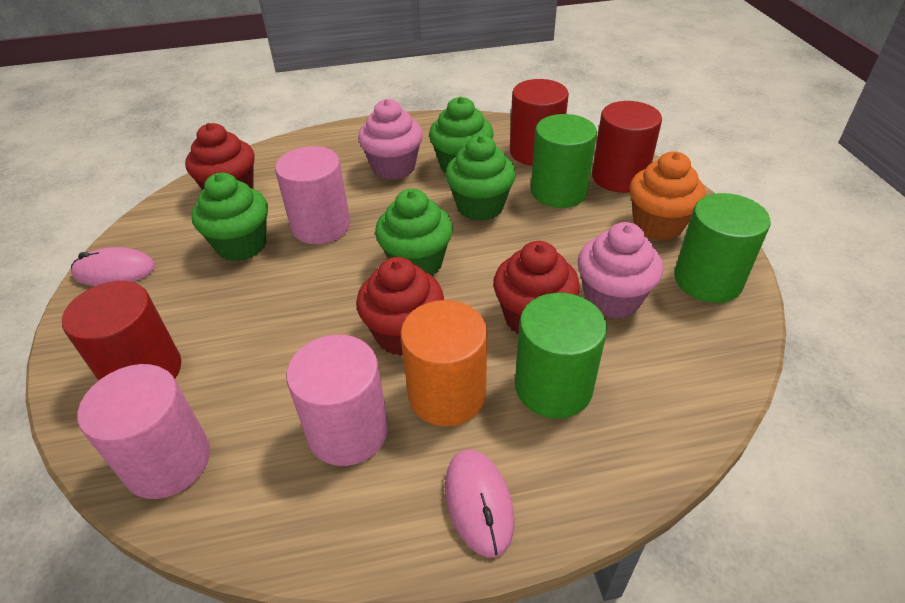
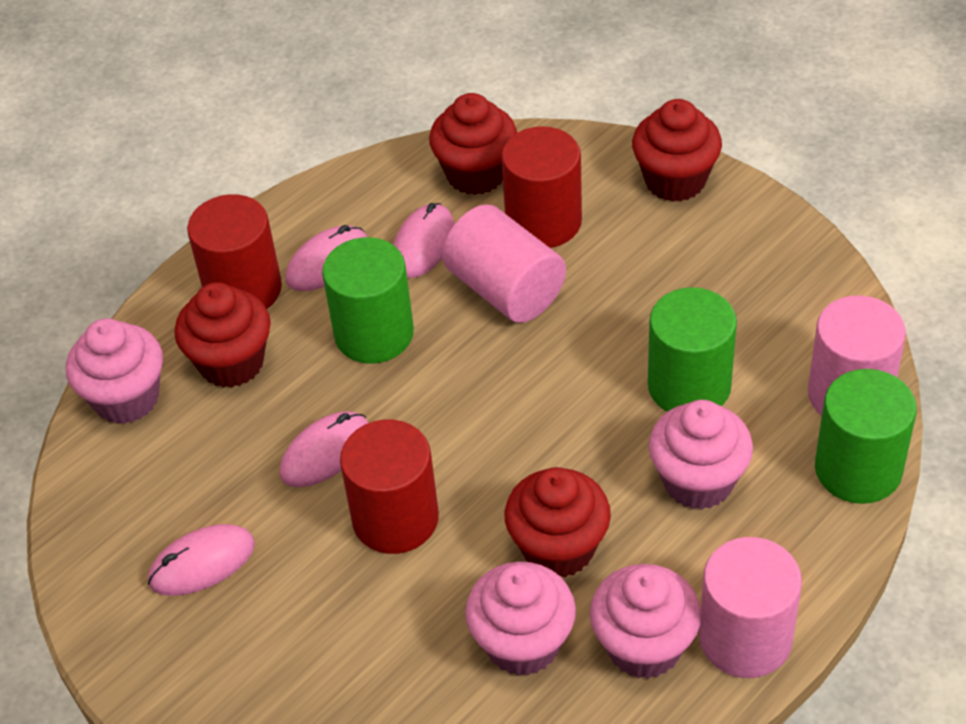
green cupcake: [191,173,268,261] [375,189,453,276] [429,96,494,173] [445,135,516,221] = 4 -> none = 0
orange cupcake: [629,151,706,240] = 1 -> none = 0
orange cylinder: [400,300,488,427] = 1 -> none = 0
pink cupcake: [358,99,423,180] [578,222,663,319] = 2 -> [66,318,163,424] [465,562,576,676] [590,564,701,679] [649,400,753,510] = 4
pink mouse: [71,247,155,286] [445,449,514,557] = 2 -> [148,524,255,596] [280,411,368,487] [286,225,367,291] [393,203,454,278] = 4
red cupcake: [185,123,255,190] [356,257,444,356] [493,241,580,334] = 3 -> [175,282,271,388] [429,93,517,195] [505,467,611,578] [632,99,722,202] = 4

